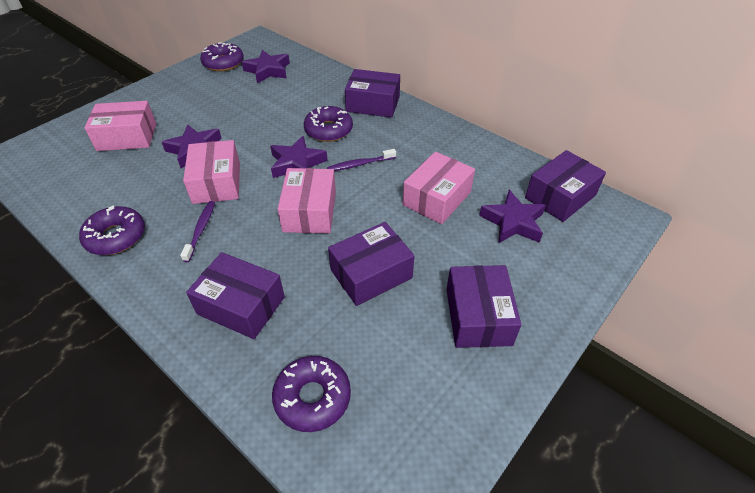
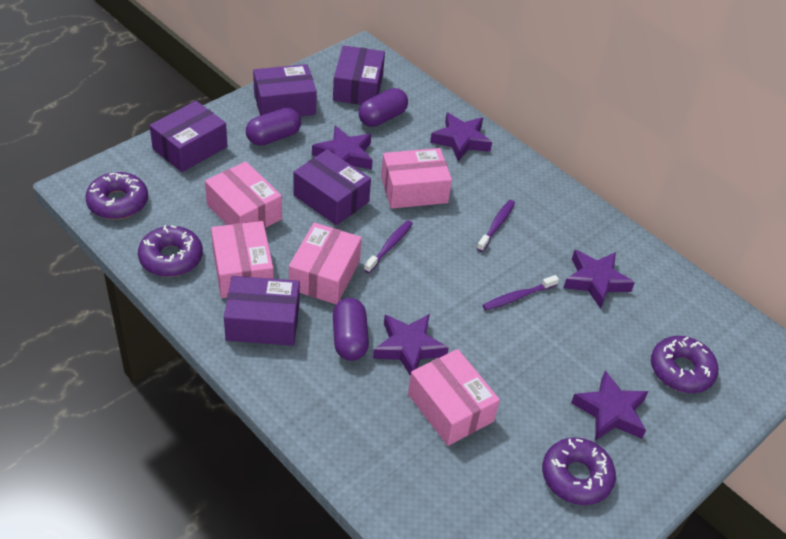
pink box: [84,101,156,151] [183,140,240,204] [278,168,336,234] [403,152,475,224] = 4 -> [205,162,282,228] [211,221,274,298] [289,223,362,304] [381,148,452,209] [408,349,500,446] = 5
purple capsule: none = 0 -> [246,108,301,146] [333,298,369,361] [358,88,408,127] = 3
purple star: [162,124,222,168] [242,50,290,83] [270,136,328,178] [479,190,546,243] = 4 -> [312,126,373,170] [373,314,449,376] [430,112,492,161] [564,250,635,309] [571,371,649,441] = 5
purple toothbrush: [180,201,215,262] [327,149,396,171] = 2 -> [364,220,413,273] [477,200,515,252] [482,275,559,310] = 3

